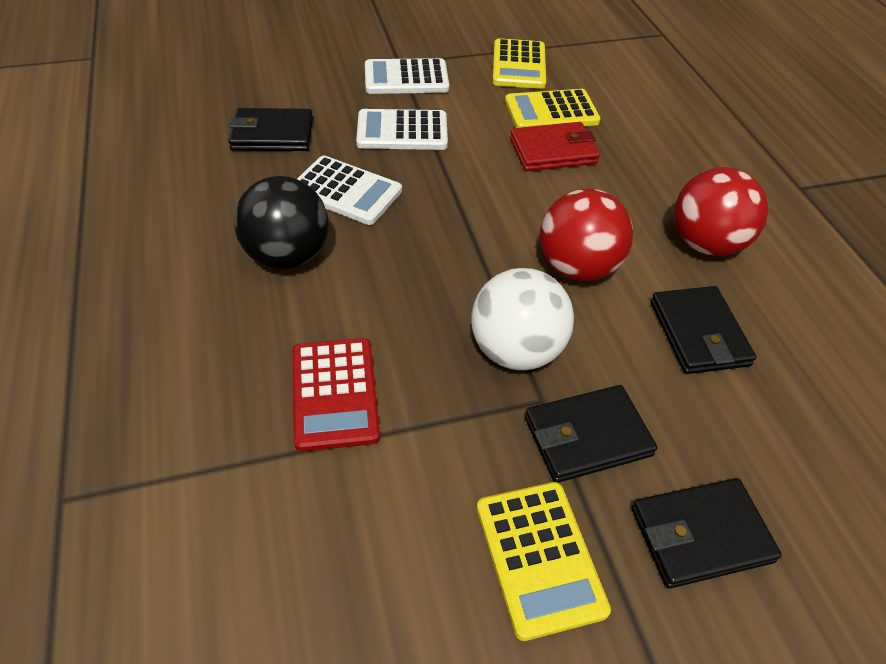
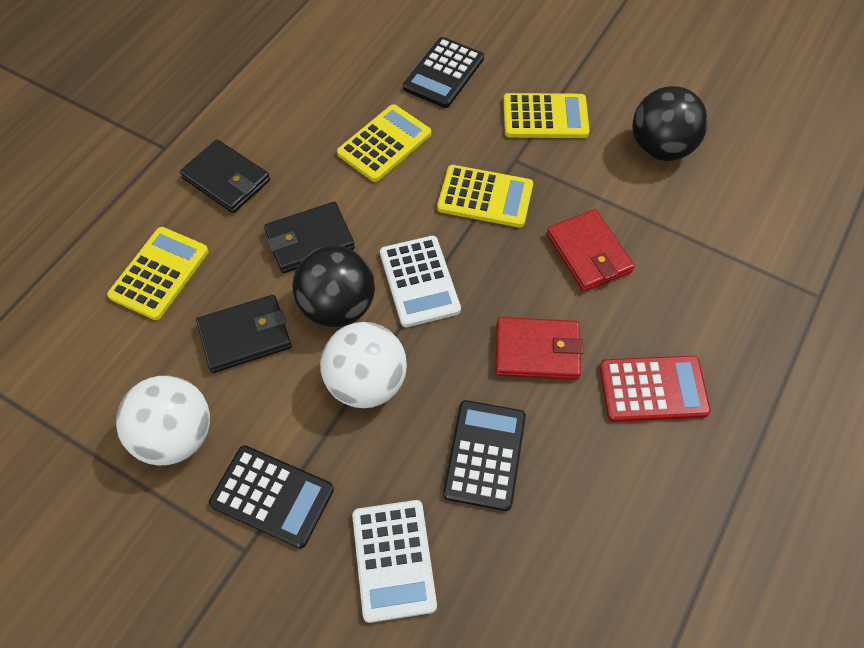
black ball: [234,176,328,269] = 1 -> [292,245,375,327] [632,86,708,161] = 2
black calculator: none = 0 -> [209,445,334,548] [403,37,484,108] [443,400,526,511] = 3
black wallet: [228,108,313,151] [525,385,657,483] [632,478,782,589] [651,286,756,374] = 4 -> [180,139,270,213] [196,295,292,373] [264,202,355,273] = 3
red ball: [540,189,633,281] [674,167,768,256] = 2 -> none = 0
red wallet: [510,122,600,171] = 1 -> [496,317,583,380] [547,209,635,292] = 2
white ball: [471,268,574,370] = 1 -> [116,376,210,465] [320,322,407,408] = 2
white calculator: [297,155,402,225] [356,109,448,150] [365,58,449,94] = 3 -> [352,500,437,623] [380,236,461,327] = 2
yellow calculator: [476,482,611,641] [492,38,546,89] [505,89,601,128] = 3 -> [107,227,209,320] [337,104,431,182] [437,165,533,228] [503,93,590,138] = 4

